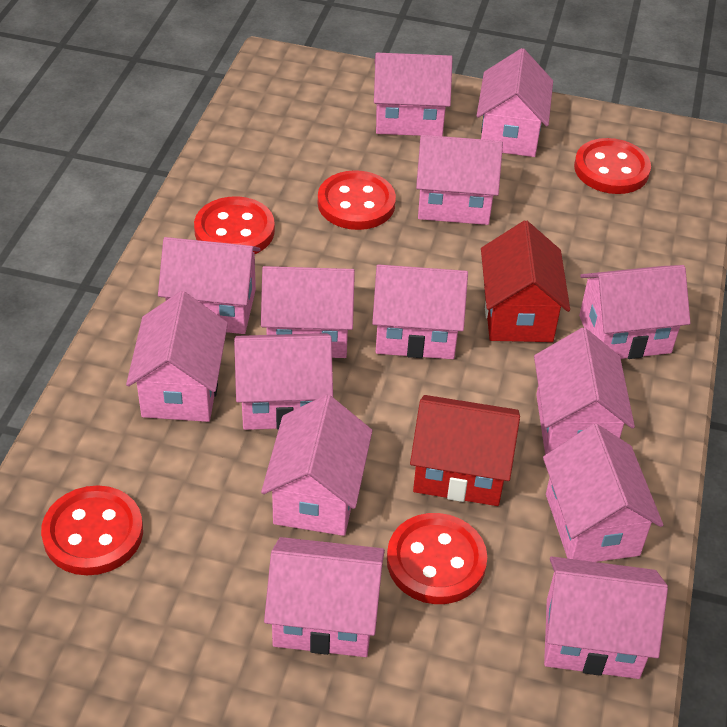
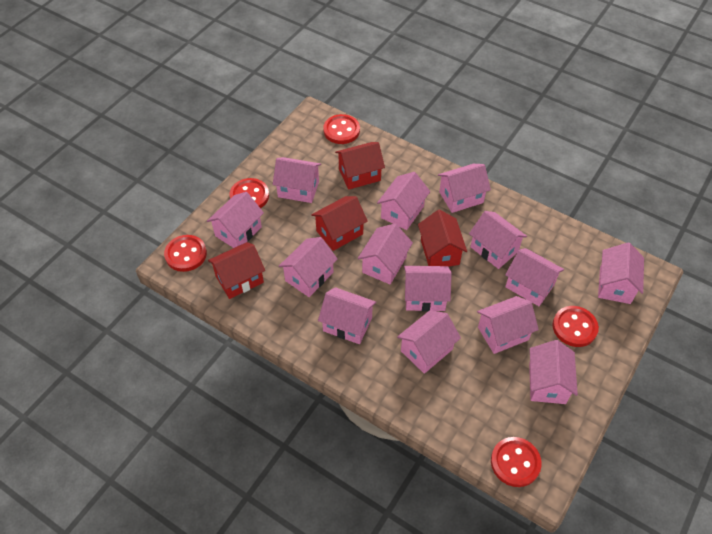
red house: [410,395,520,506] [481,220,570,342] = 2 -> [208,242,265,299] [311,196,368,251] [335,142,385,190] [418,210,467,267] = 4

